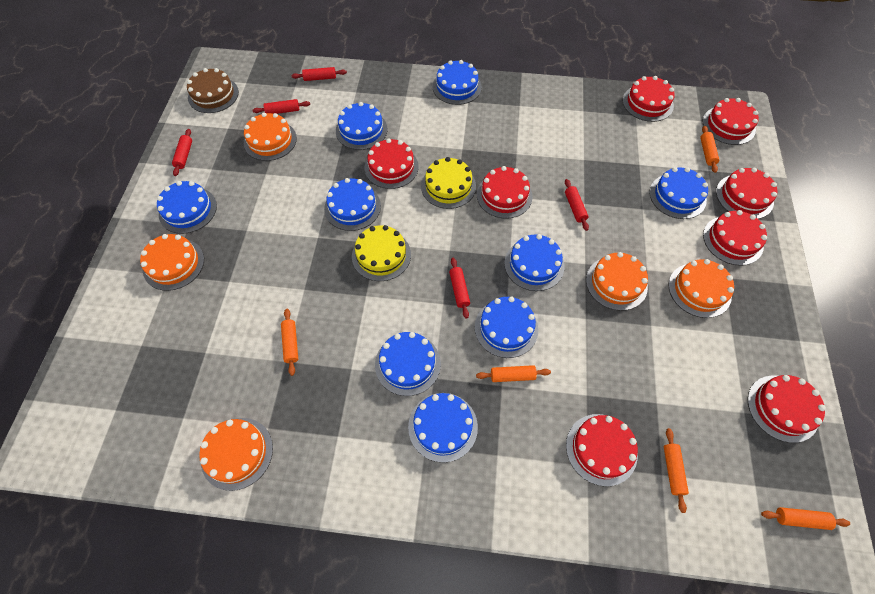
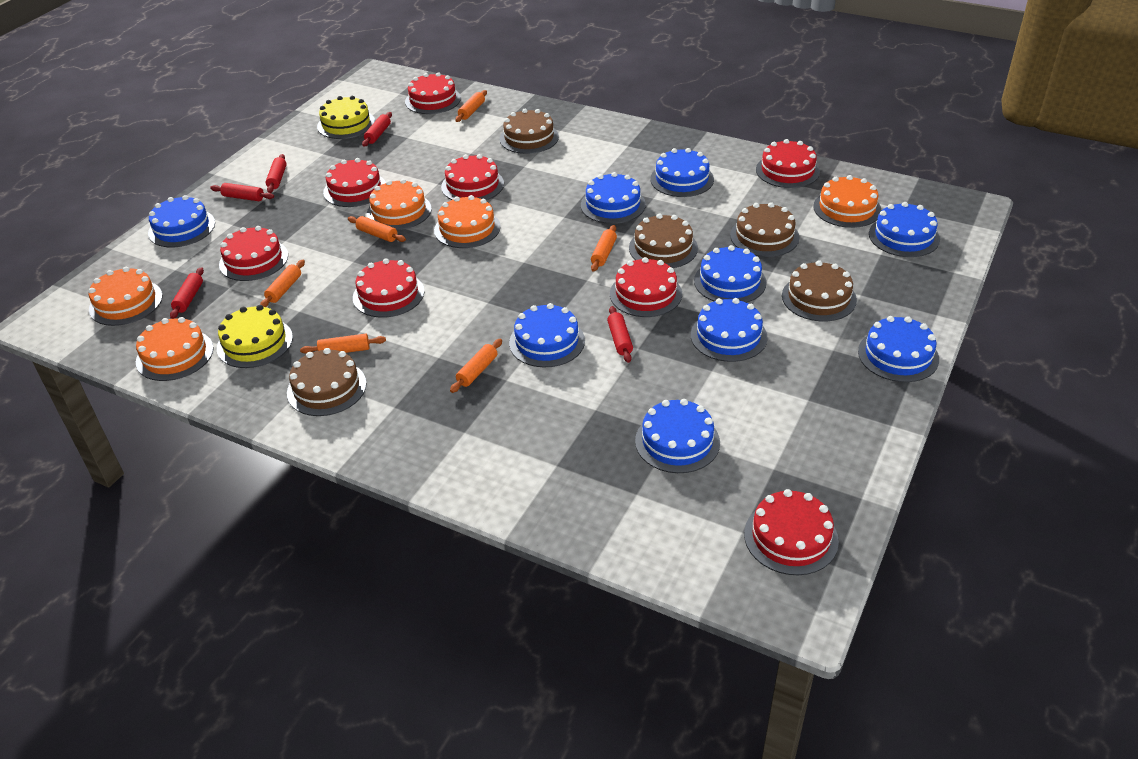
brown cake: [187,68,239,113] = 1 -> [287,348,366,416] [500,109,559,154] [629,213,698,268] [730,202,799,257] [782,260,857,321] = 5
orange rolling pin: [281,309,298,376] [476,365,551,382] [664,428,689,513] [700,126,719,173] [761,507,850,530] = 5 -> [260,260,305,307] [300,334,386,354] [348,216,406,242] [450,339,502,393] [455,90,487,122] [591,225,617,272] = 6

